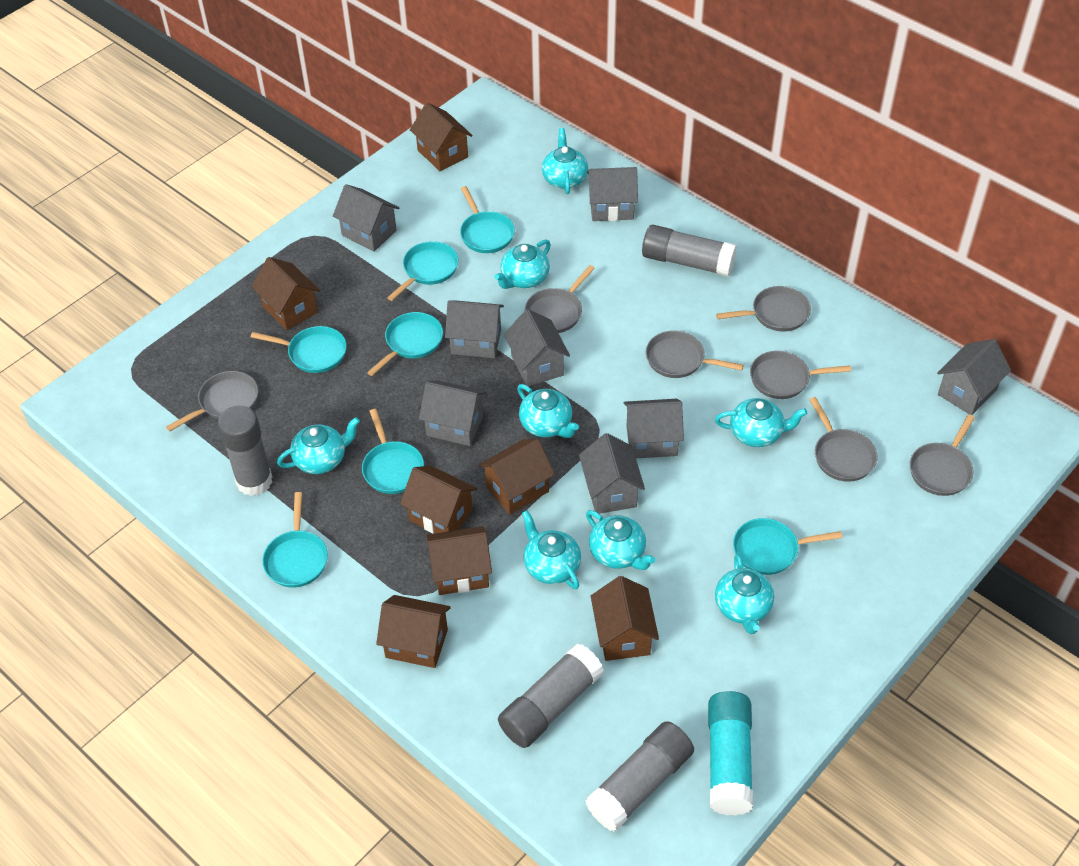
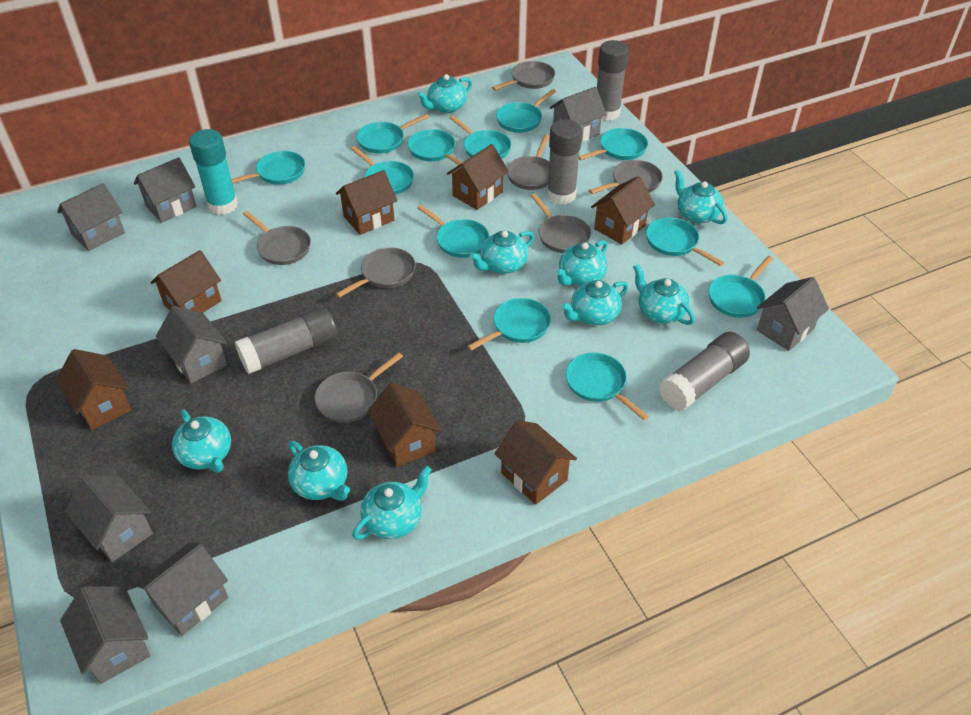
turquoise pan: [251,326,347,373] [262,492,328,588] [362,409,424,494] [367,312,443,376] [387,241,458,301] [460,186,515,253] [733,518,843,575] = 7 -> [231,151,305,185] [351,146,414,195] [356,114,429,154] [408,129,463,167] [417,205,489,258] [450,115,511,159] [467,298,551,351] [496,89,556,133] [566,352,649,420] [579,128,648,160] [646,217,724,266] [708,256,774,318] = 12
turquoise teapot: [277,417,360,474] [495,239,551,289] [517,384,579,438] [522,510,581,589] [542,128,588,194] [586,510,655,570] [715,398,807,447] [715,554,774,634] = 8 -> [172,409,231,473] [288,441,350,501] [352,466,432,540] [417,74,472,113] [470,231,534,274] [555,240,608,286] [561,280,628,325] [633,264,695,325] [674,169,727,224] = 9

